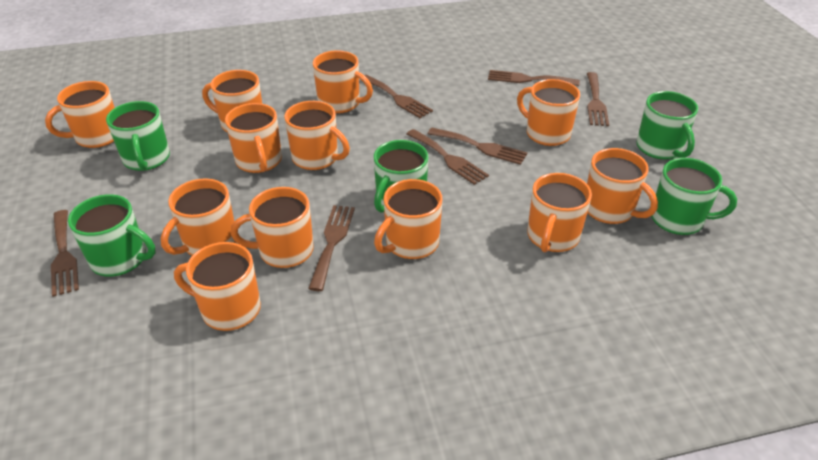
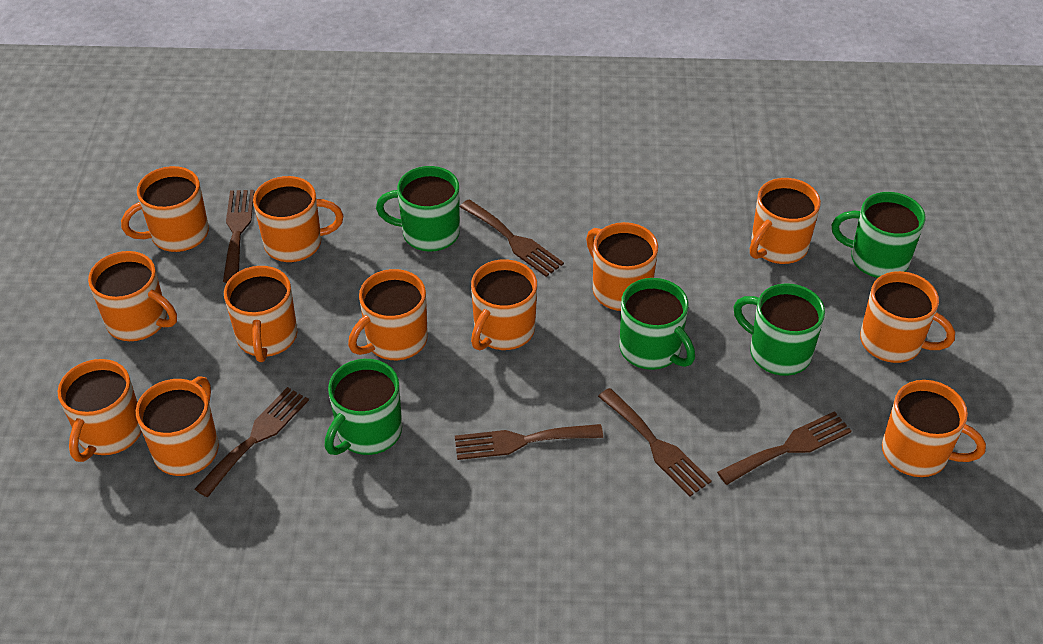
brown fork: [51,210,79,297] [308,205,355,291] [364,75,433,118] [406,129,489,185] [428,128,528,165] [488,70,580,86] [587,72,609,126] = 7 -> [195,387,309,497] [223,190,254,283] [455,424,603,460] [460,199,564,277] [598,388,712,496] [717,411,851,485] = 6

